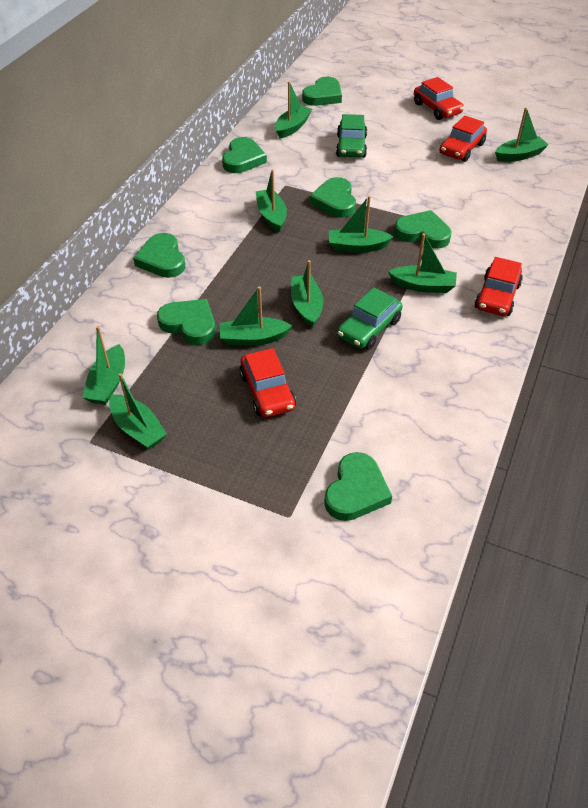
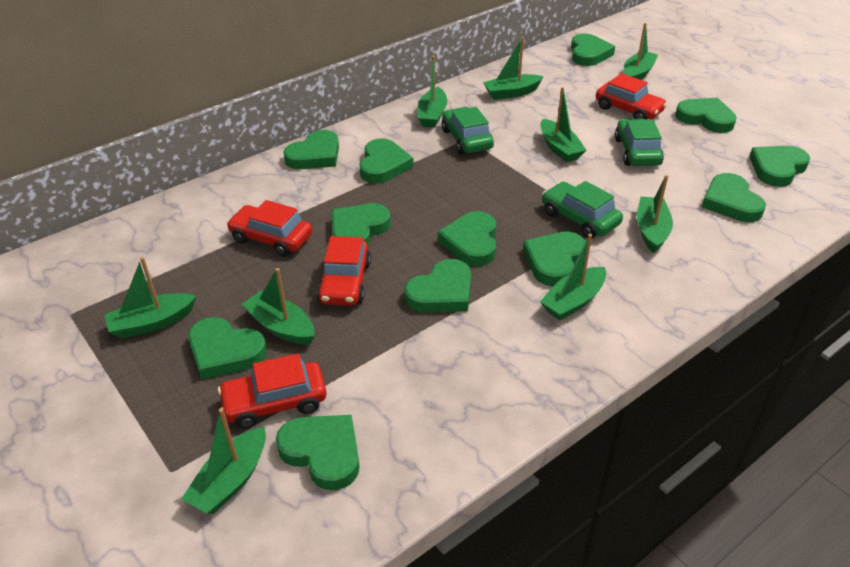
green car: [336,114,367,158] [337,287,403,350] = 2 -> [442,107,494,155] [542,181,623,238] [615,119,664,166] = 3
green heart: [133,233,185,278] [157,299,216,345] [222,137,267,173] [302,77,342,106] [310,177,356,218] [324,452,392,521] [394,210,451,249] = 7 -> [188,317,267,379] [276,415,359,490] [283,130,339,169] [332,203,391,246] [359,138,414,183] [404,259,471,313] [438,211,497,266] [523,232,586,287] [571,34,615,66] [675,98,737,133] [702,173,766,222] [749,146,810,187] = 12

